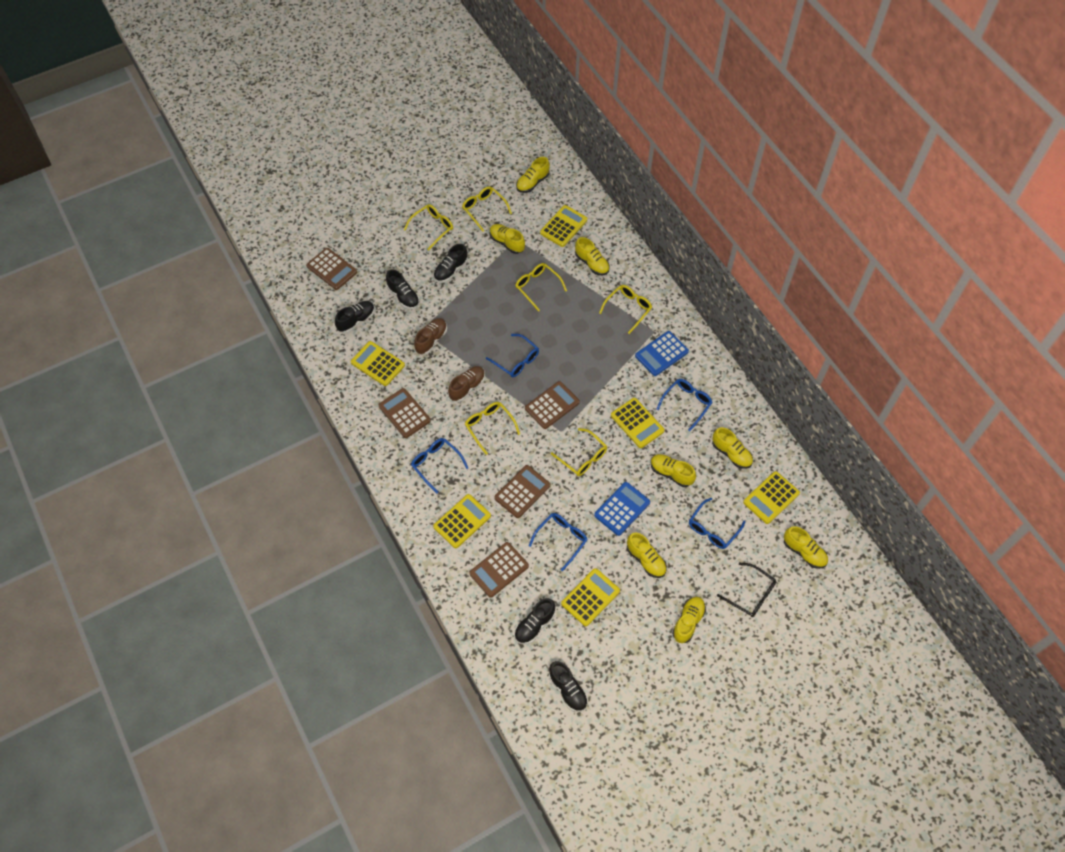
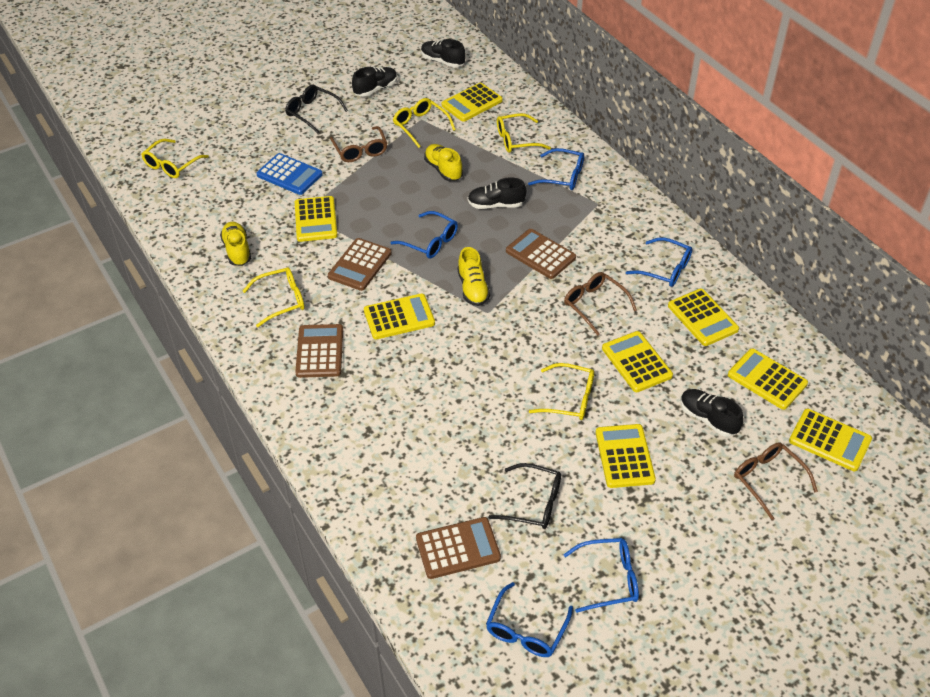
black glasses: [717,562,776,617] = 1 -> [285,85,348,133] [488,463,561,529] = 2
black shoe: [335,301,375,333] [386,270,420,309] [433,244,468,283] [514,598,555,644] [549,661,588,712] = 5 -> [352,67,397,97] [421,39,466,67] [468,177,526,209] [681,389,744,437] = 4
blue calculator: [594,482,650,536] [635,331,689,376] = 2 -> [257,153,323,195] = 1
brown calculator: [306,248,357,290] [379,388,431,438] [469,542,529,598] [494,465,550,518] [525,381,580,429] = 5 -> [295,324,343,378] [328,238,392,291] [416,517,501,579] [506,229,576,279] = 4
brown glasses: none = 0 -> [330,126,387,162] [564,272,637,336] [734,442,818,520] = 3
brown shoe: [414,318,447,355] [448,366,485,402] = 2 -> none = 0
yellow calculator: [351,341,405,386] [433,494,491,548] [540,205,587,247] [561,568,620,626] [611,398,665,448] [743,471,800,524] = 6 -> [295,196,338,242] [364,294,435,339] [442,83,503,122] [596,424,656,488] [602,331,673,392] [668,289,739,346] [728,349,808,410] [789,409,872,471] = 8
yellow glasses: [404,204,453,251] [462,186,512,232] [465,402,520,455] [515,263,567,312] [551,428,607,476] [599,285,652,334] = 6 -> [141,139,209,178] [243,267,305,327] [393,98,456,148] [497,113,551,153] [529,363,594,420] = 5
yellow shoe: [490,224,525,254] [516,157,550,193] [575,237,610,275] [627,533,667,578] [651,454,696,487] [672,597,706,643] [712,427,753,469] [784,526,828,569] = 8 -> [220,222,251,266] [424,144,463,181] [458,247,490,306] = 3

